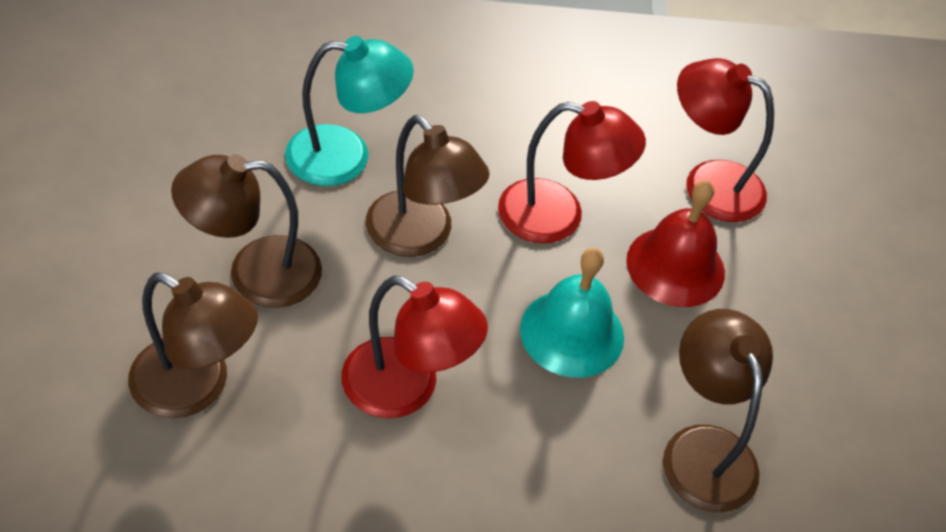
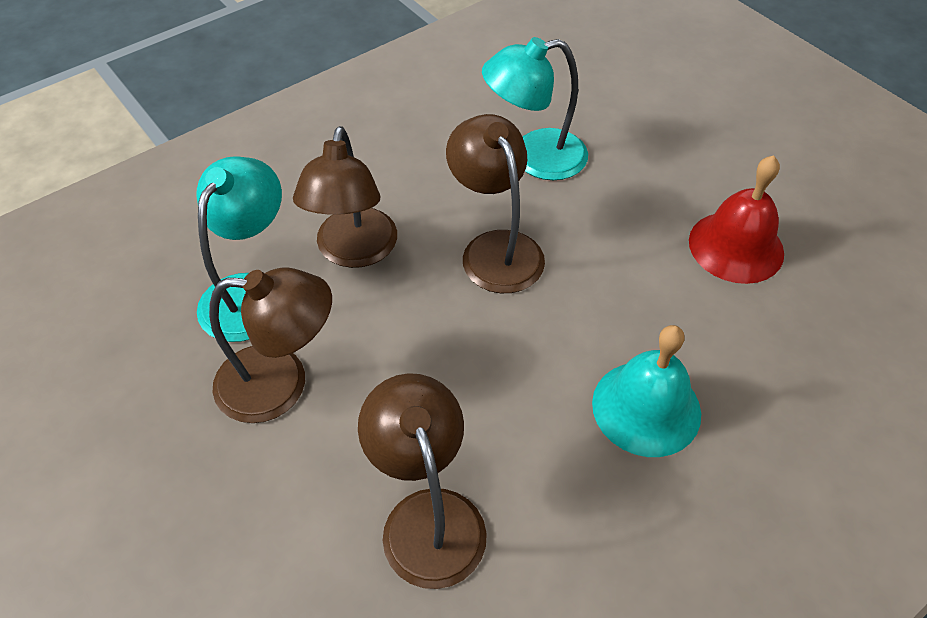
red lamp: [341,276,488,418] [498,101,646,243] [677,58,774,222] = 3 -> none = 0
turquoise lamp: [285,36,414,186] = 1 -> [196,156,282,342] [482,37,588,180] = 2

